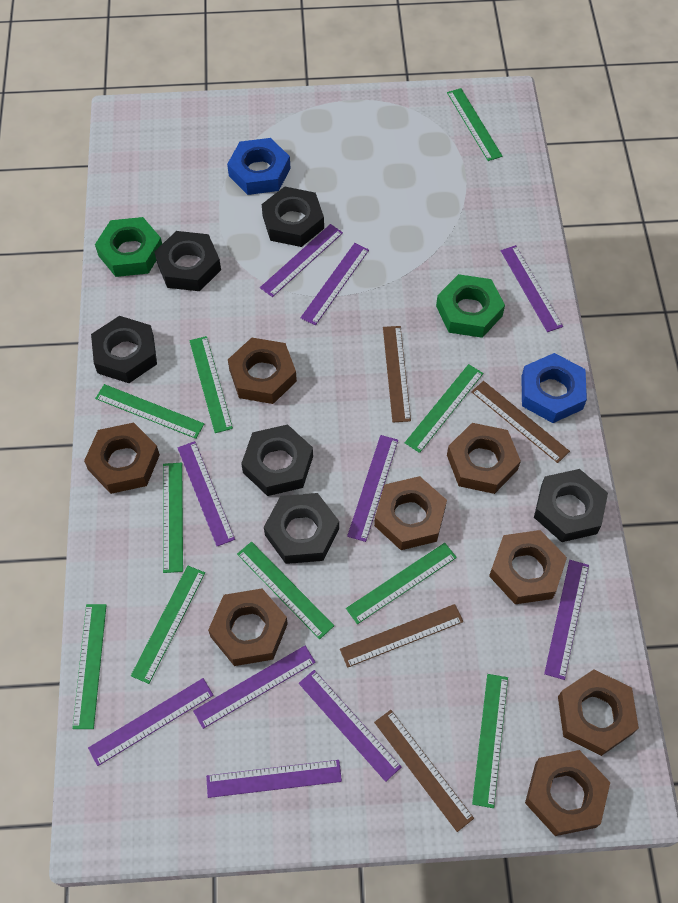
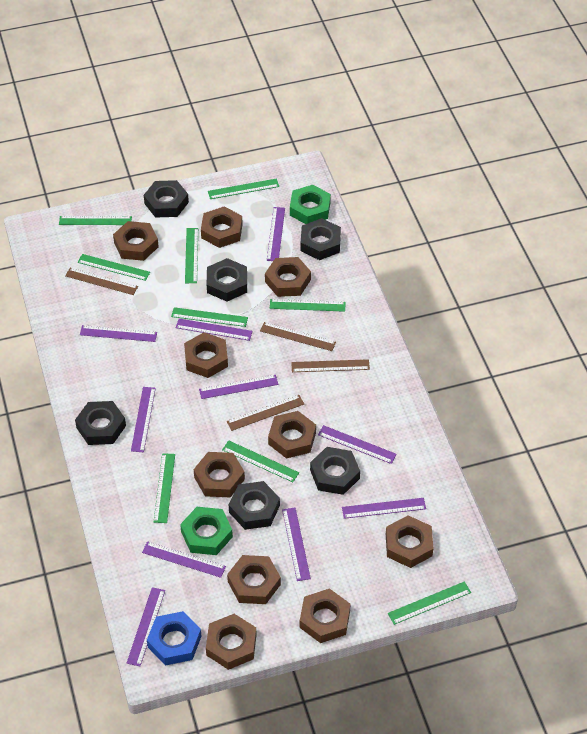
blue nut: [227,138,291,195] [521,353,587,423] = 2 -> [147,611,202,666] = 1
brown nut: [84,423,160,494] [208,588,288,666] [228,338,297,404] [374,476,447,550] [447,423,521,494] [489,530,567,604] [525,750,610,836] [558,669,639,756] = 8 -> [113,221,159,261] [184,332,228,378] [194,452,245,497] [201,206,243,248] [206,614,257,670] [227,555,281,604] [265,257,311,297] [268,411,316,459] [300,588,351,643] [386,515,434,568] = 10
green ruler: [72,604,107,729] [95,384,204,439] [131,566,205,684] [163,463,183,573] [189,336,233,433] [237,542,334,639] [346,543,457,624] [405,364,483,453] [447,88,502,161] [472,674,508,808] = 10 -> [59,216,132,225] [78,254,150,281] [154,453,175,523] [171,307,248,327] [185,228,198,283] [208,178,279,199] [222,440,299,482] [270,299,346,312] [388,581,471,625] = 9

